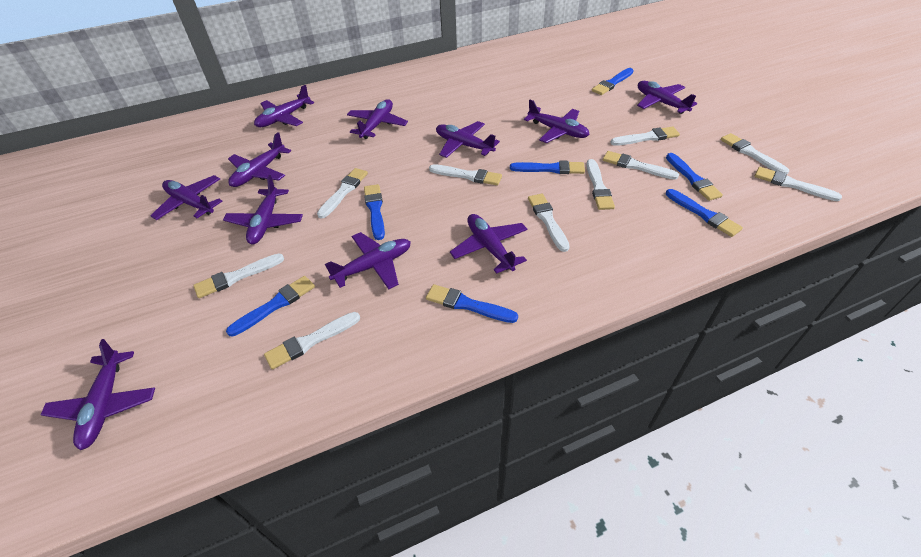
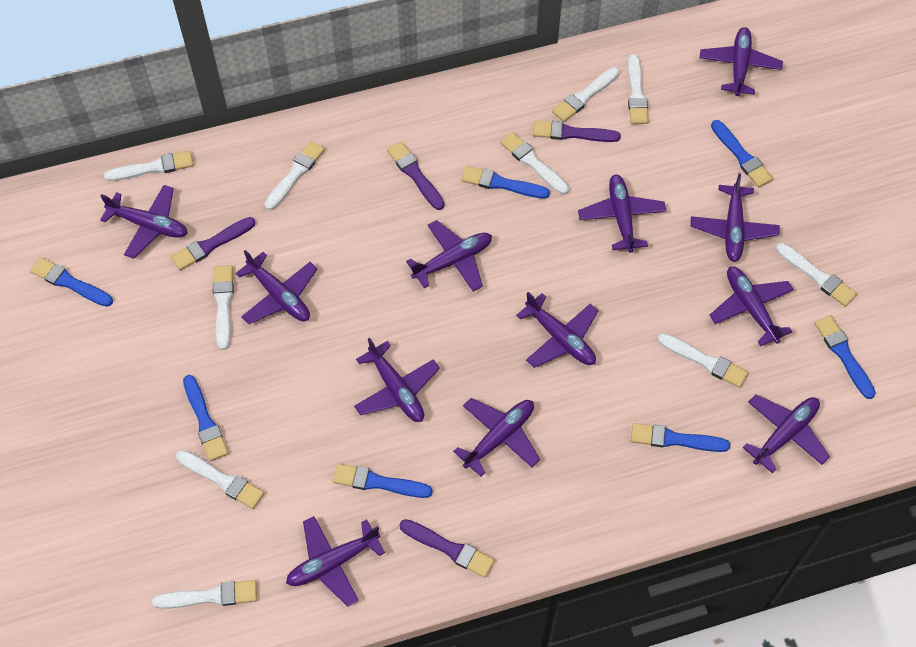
purple brush: none = 0 -> [171,217,256,271] [387,141,445,210] [399,519,495,578] [533,120,621,142] = 4
purple plane: [41,339,155,450] [151,175,223,220] [223,175,303,244] [228,132,291,187] [254,85,314,127] [325,232,411,289] [347,99,408,139] [436,121,500,158] [450,214,527,274] [524,100,590,143] [637,81,697,114] = 11 -> [100,185,188,259] [236,250,317,324] [286,516,385,607] [354,338,440,422] [406,220,492,292] [453,398,540,477] [516,292,598,368] [578,174,666,253] [690,173,779,262] [699,27,783,96] [709,267,794,346] [743,394,830,473] = 12

